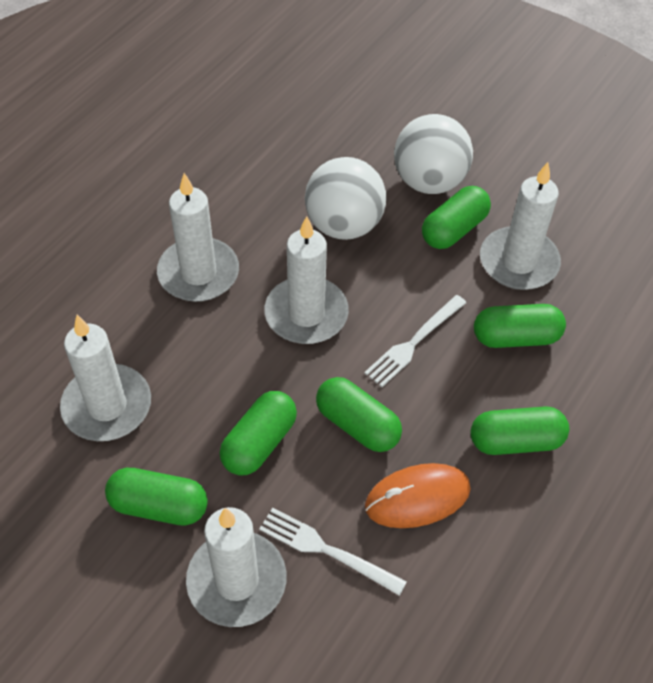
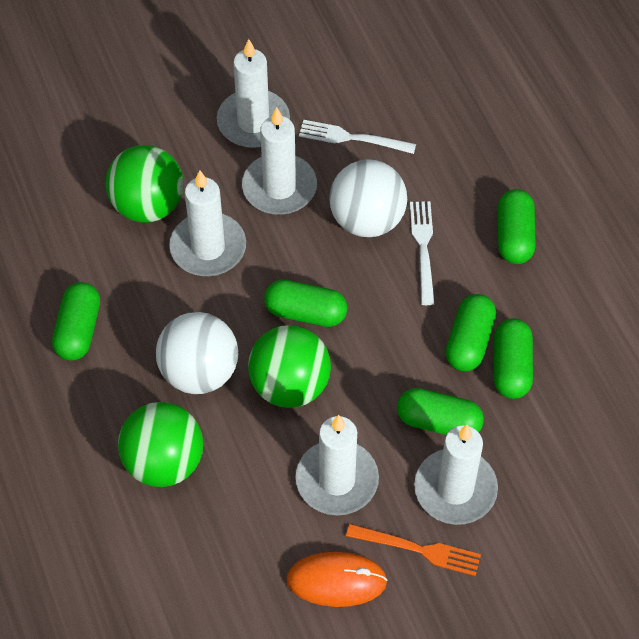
green ball: none = 0 -> [106,145,183,223] [118,402,203,487] [248,325,331,408] = 3
orange fork: none = 0 -> [346,524,481,576] = 1

